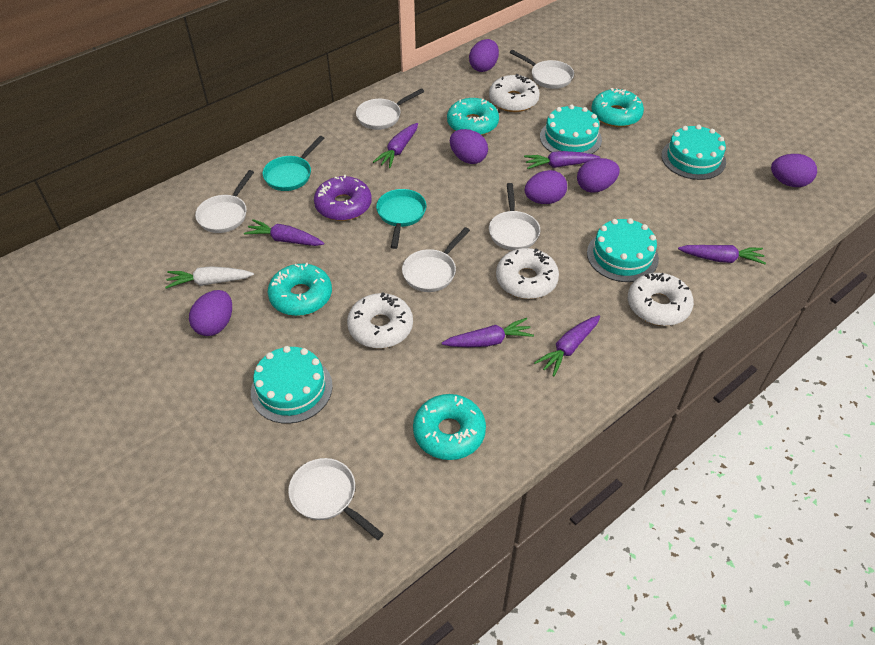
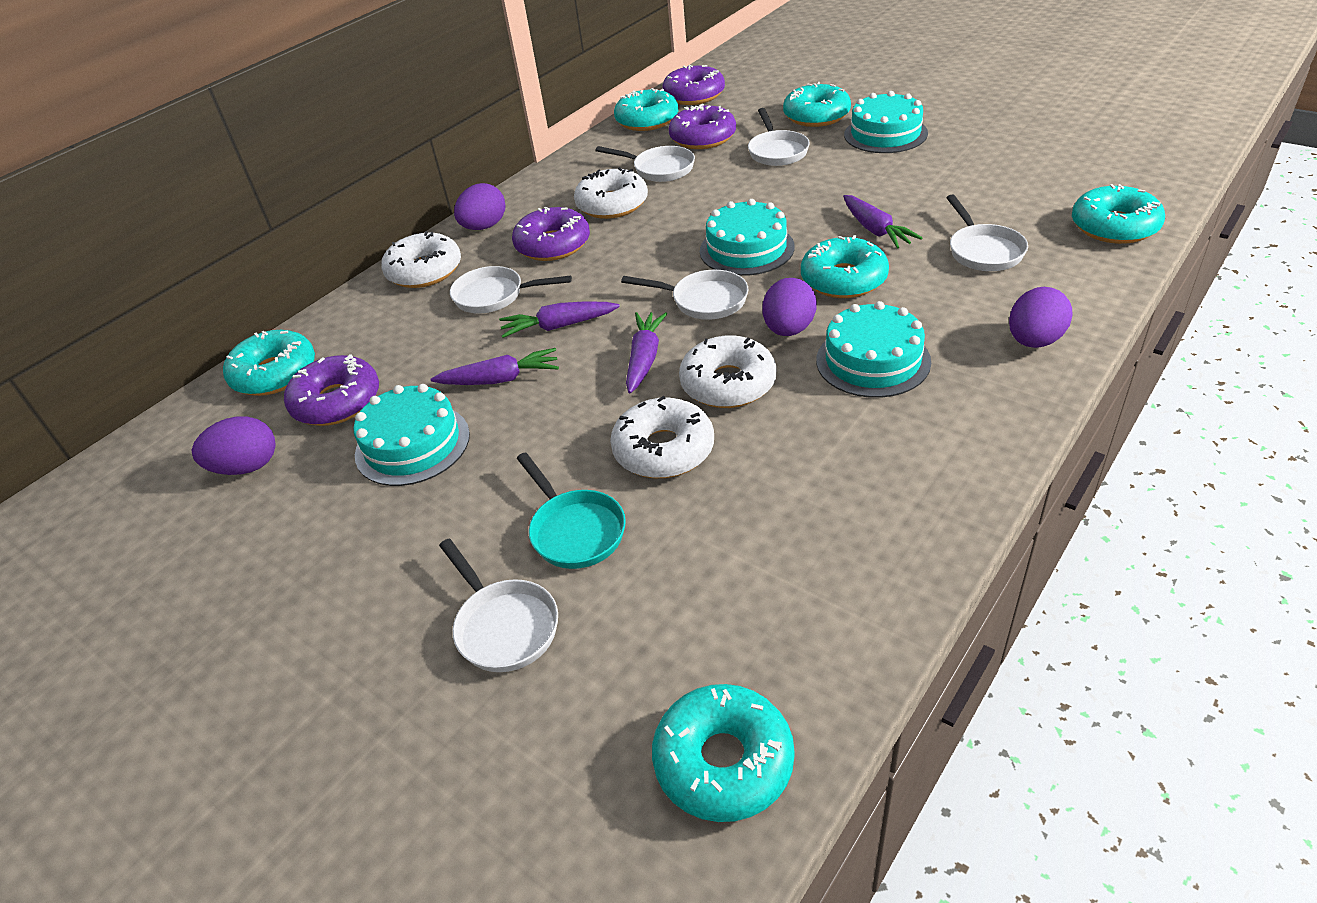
purple carrot: [244,219,324,246] [373,123,418,168] [442,318,534,347] [524,151,600,169] [534,315,600,377] [678,245,766,264] = 6 -> [430,348,559,385] [499,301,620,338] [626,312,667,393] [843,195,922,249] = 4
purple donut: [314,175,372,221] = 1 -> [284,354,379,426] [512,207,590,261] [662,65,725,105] [669,104,736,149] = 4
purple egg: [189,290,232,336] [450,129,488,164] [469,39,499,72] [525,170,567,204] [577,158,620,193] [771,154,817,187] = 6 -> [192,416,276,475] [454,183,505,230] [763,278,817,336] [1009,287,1072,348] = 4
turquoise donut: [268,263,332,316] [413,394,486,460] [447,98,499,135] [591,88,644,127] = 4 -> [223,330,315,396] [614,88,678,131] [652,684,795,822] [783,82,851,127] [801,235,889,298] [1072,184,1165,244] = 6
turquoise pan: [263,136,324,191] [376,189,426,249] = 2 -> [517,452,626,569] = 1
white carrot: [165,266,254,289] = 1 -> none = 0

